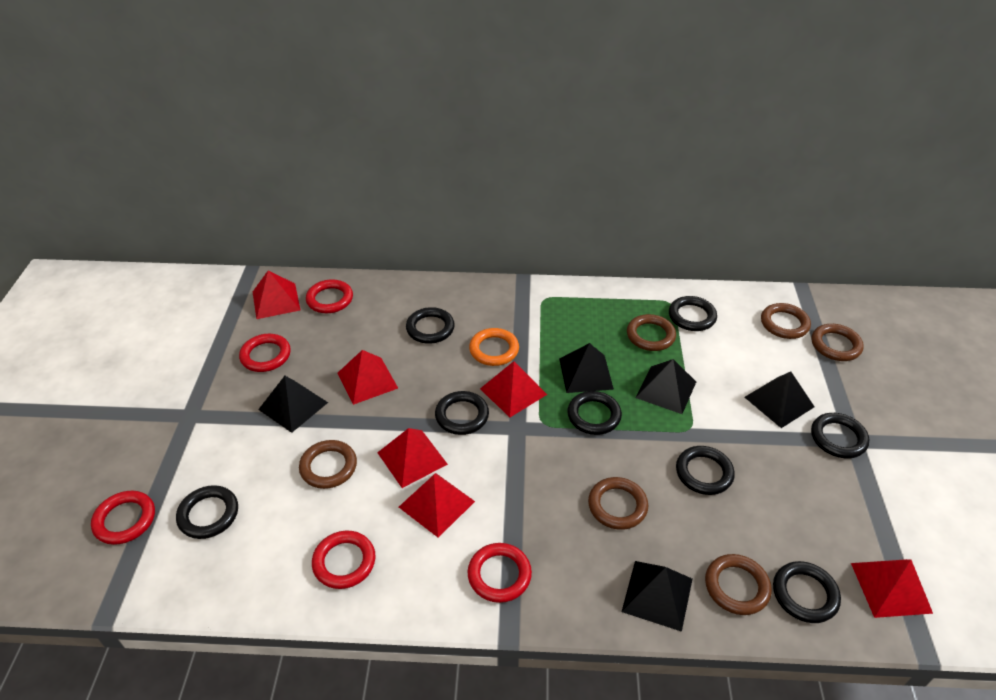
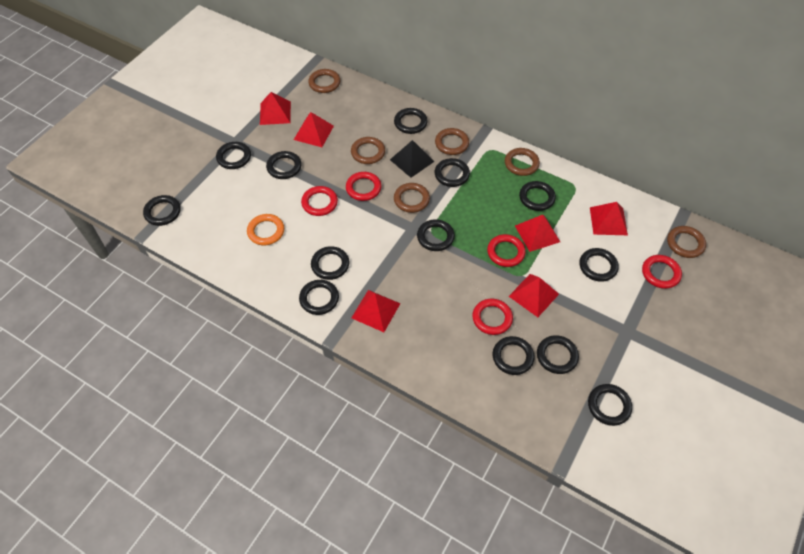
black pyramid: [258,376,328,433] [559,343,614,393] [622,561,692,632] [636,359,696,414] [744,372,814,428] = 5 -> [390,140,434,178] = 1
black ring: [176,485,238,539] [406,307,455,344] [435,391,489,435] [567,391,622,435] [669,296,717,331] [676,446,735,495] [773,561,841,623] [811,413,869,458] = 8 -> [143,195,181,226] [216,142,251,169] [266,151,302,179] [299,280,339,315] [311,246,349,280] [394,108,428,134] [417,219,455,251] [435,158,470,187] [493,336,535,375] [519,181,556,211] [537,335,579,374] [579,248,619,282] [588,384,632,426] = 13

